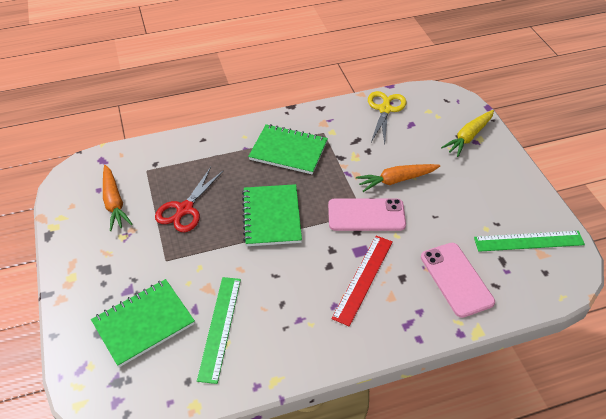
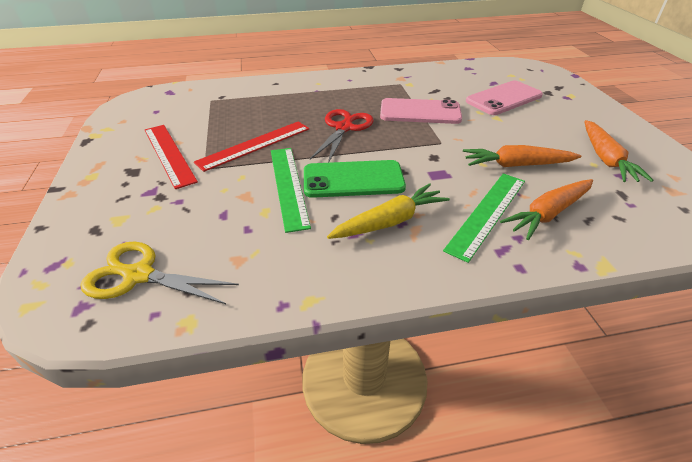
green notebook: [91,279,195,367] [242,184,302,246] [248,124,328,175] = 3 -> none = 0
green phone: none = 0 -> [304,160,406,198] = 1
orange carrot: [103,165,132,231] [356,164,440,192] = 2 -> [463,145,582,167] [500,179,593,240] [584,120,653,182] = 3
red ruler: [332,235,393,327] = 1 -> [145,125,198,189] [194,121,309,172] = 2

